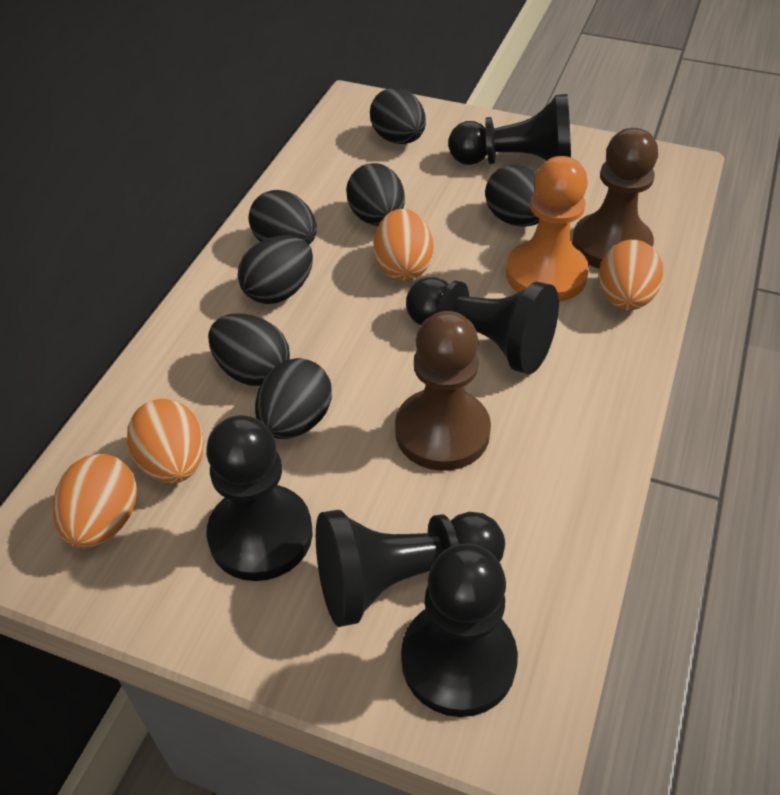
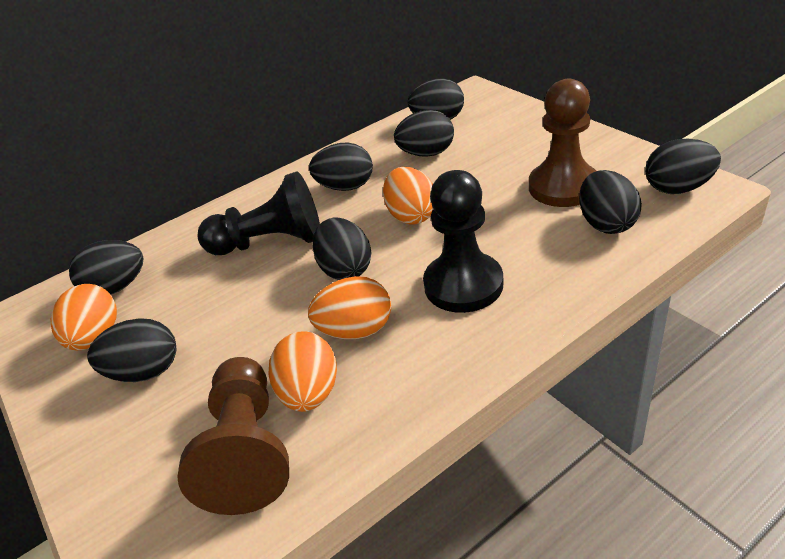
black egg: [208,313,290,386] [238,236,313,304] [249,190,317,245] [255,358,332,439] [346,163,405,226] [370,87,426,144] [485,164,539,227] = 7 -> [69,240,143,294] [87,318,176,382] [309,142,373,191] [313,218,371,280] [394,110,454,157] [408,78,464,120] [579,170,642,234] [645,139,721,194] = 8
black pawn: [206,415,313,581] [316,510,505,627] [401,544,518,717] [406,277,559,374] [448,94,571,165] = 5 -> [198,171,320,255] [423,170,504,313] = 2
orange pawn: [506,156,589,302] = 1 -> none = 0

